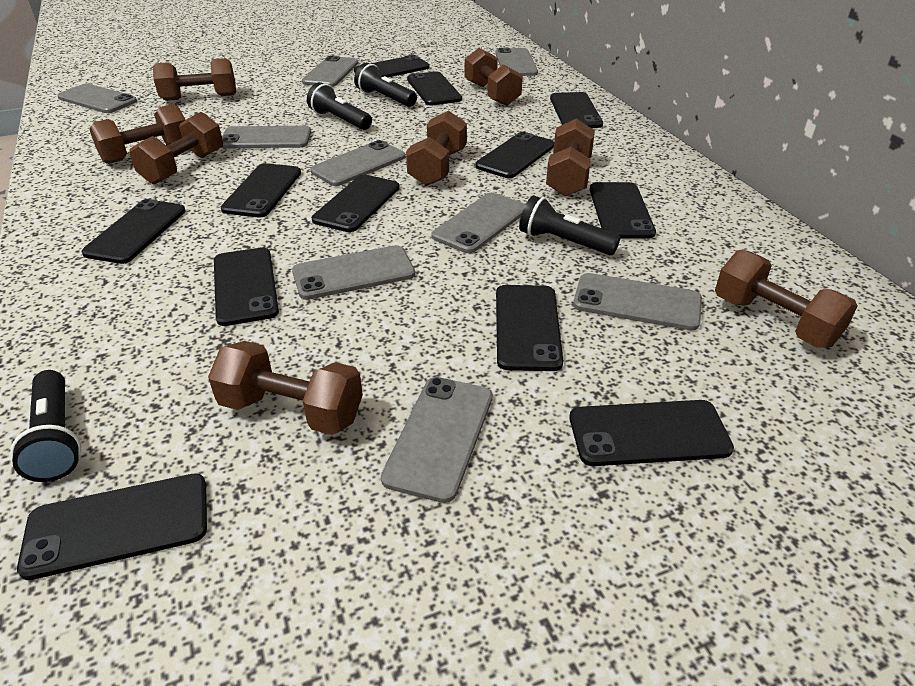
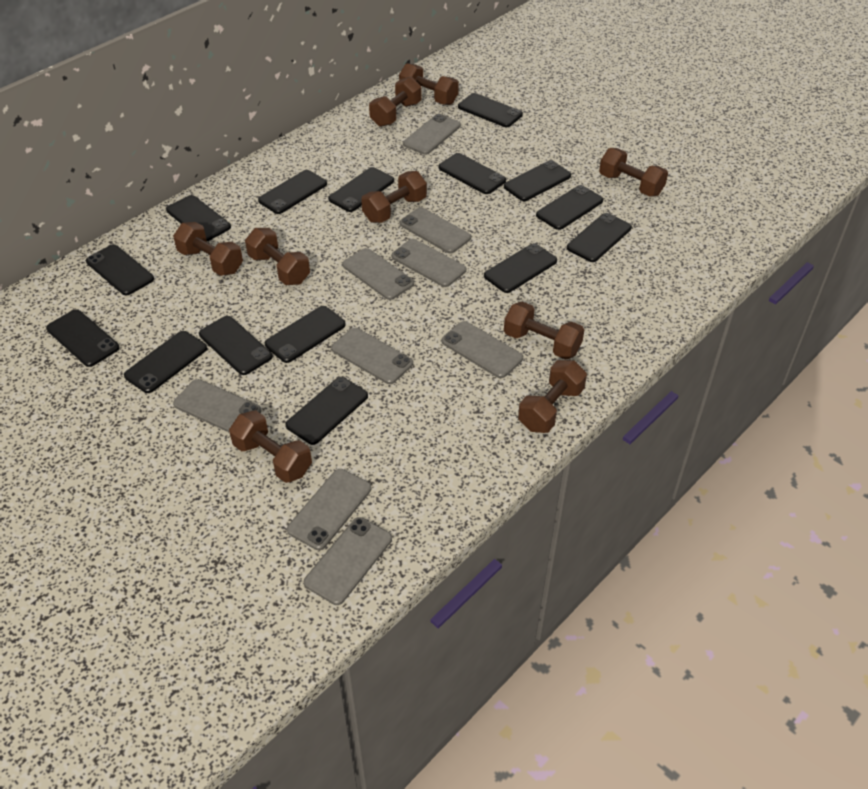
black flashlight: [10,370,81,482] [307,82,372,130] [354,63,417,107] [519,195,621,255] = 4 -> none = 0
black phone: [17,473,207,580] [82,199,186,264] [214,247,279,326] [221,163,301,217] [312,175,400,232] [354,55,430,78] [407,71,462,105] [475,132,554,178] [496,285,563,371] [550,92,603,128] [570,400,734,466] [590,182,656,239] = 12 -> [46,309,119,367] [86,245,154,295] [124,331,207,393] [166,195,231,242] [199,316,272,375] [258,170,327,214] [265,306,346,363] [286,377,368,445] [328,167,394,212] [438,153,506,194] [458,93,523,127] [484,243,557,293] [504,160,571,201] [536,185,603,230] [567,213,632,262] = 15
brown dumbbell: [90,104,186,164] [129,112,223,185] [153,58,236,101] [208,341,363,435] [406,111,467,186] [465,48,523,106] [546,119,595,196] [715,249,858,348] = 8 -> [173,222,243,276] [229,410,312,483] [245,228,310,285] [361,171,427,223] [369,77,422,127] [399,63,459,105] [504,301,584,360] [518,360,587,433] [599,148,668,196] = 9

